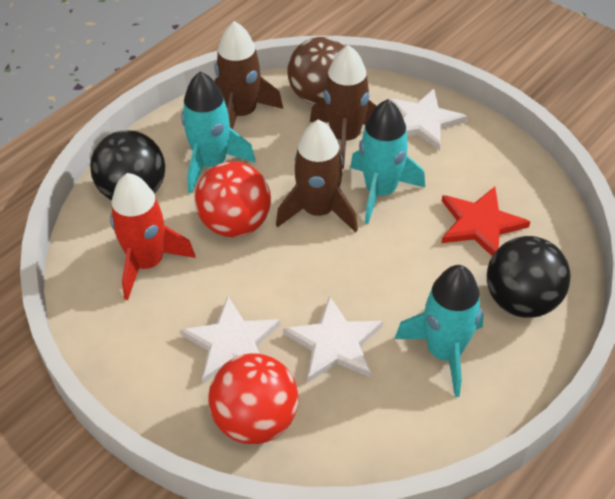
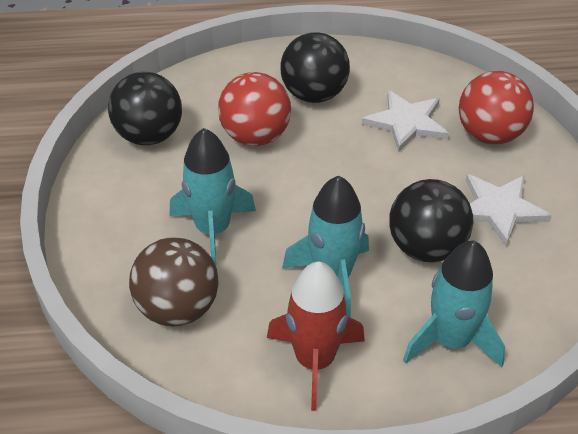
black ball: [90,130,165,200] [487,236,570,318] = 2 -> [108,72,182,145] [280,32,350,103] [389,179,473,262] = 3
brown rocket: [215,21,283,129] [276,119,358,232] [310,45,376,169] = 3 -> none = 0
red star: [441,187,530,256] = 1 -> none = 0
white star: [180,296,280,383] [283,296,383,383] [388,89,467,151] = 3 -> [362,90,449,152] [466,174,552,246] = 2

